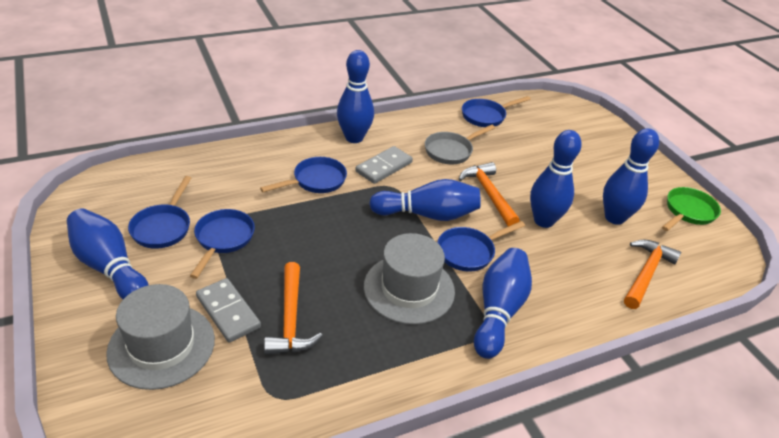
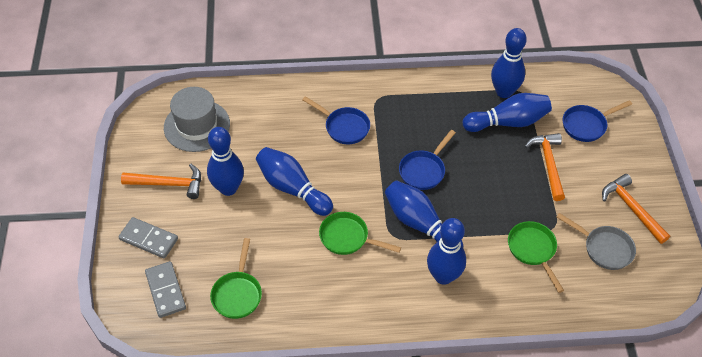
blue pan: [128,176,191,249] [190,209,255,279] [260,157,347,193] [437,221,525,272] [462,96,531,127] = 5 -> [302,96,370,144] [399,130,456,190] [563,100,632,142] = 3
green pan: [662,187,721,231] = 1 -> [210,238,262,319] [319,212,401,255] [508,221,564,293] = 3
grey hat: [106,284,215,390] [364,233,455,325] = 2 -> [164,87,230,152] = 1

